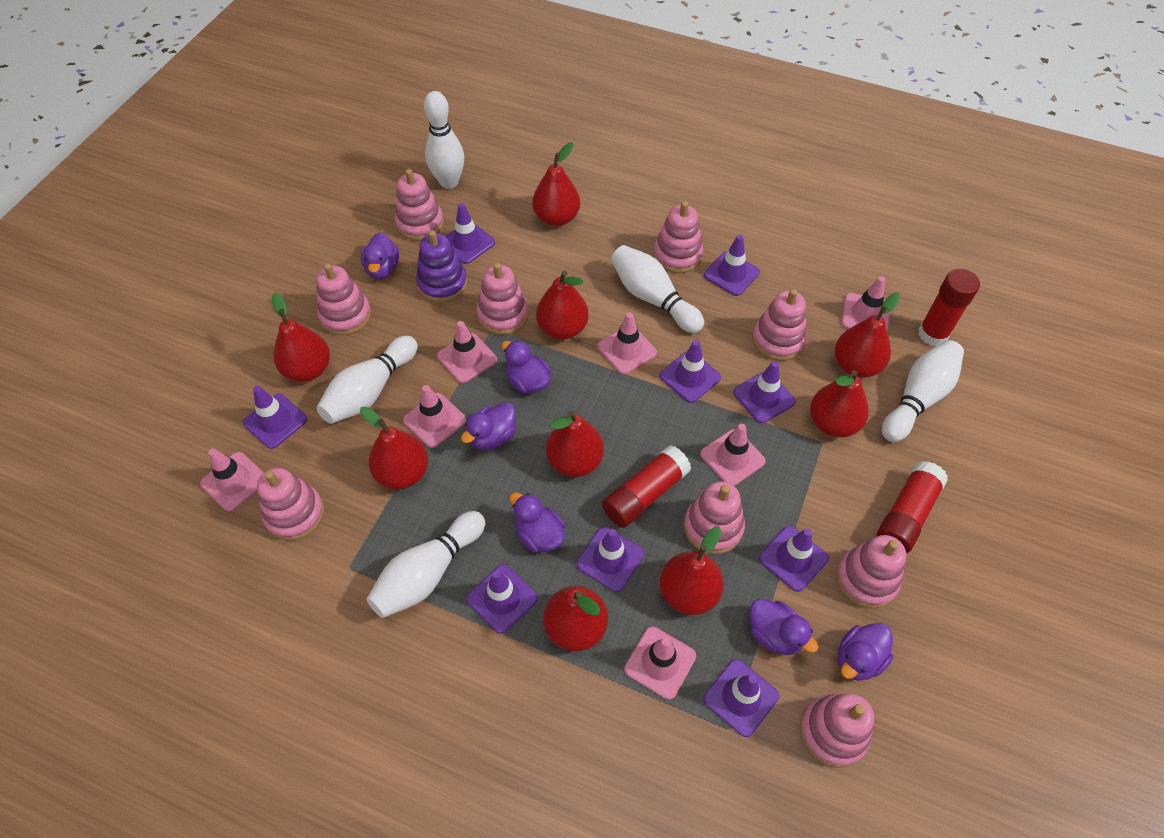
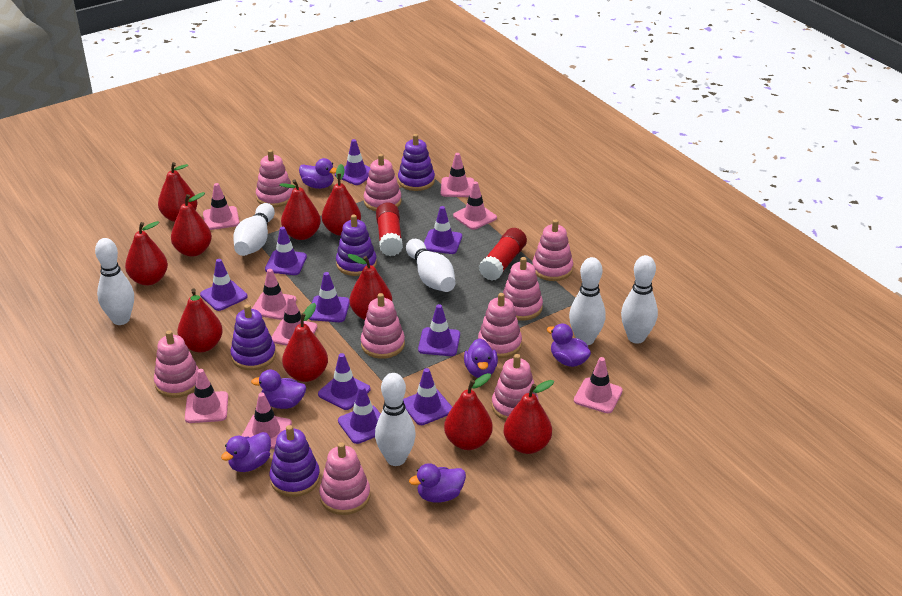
pink traffic cone: [200,448,264,512] [403,385,466,448] [437,321,497,383] [597,312,657,374] [624,626,696,700] [700,424,766,486] [841,276,890,332] = 7 -> [185,369,228,423] [203,183,240,230] [242,393,292,449] [252,269,296,320] [272,296,317,346] [441,153,474,197] [453,181,497,230] [574,357,623,413] = 8
purple stacking toy: [416,230,468,302] = 1 -> [230,304,276,370] [269,425,320,497] [336,215,377,276] [398,134,435,191] = 4
red glue stick: [602,445,691,528] [877,461,948,553] [918,269,980,346] = 3 -> [376,202,403,256] [479,228,527,281] = 2
red pear: [272,292,330,382] [360,407,428,489] [532,142,580,226] [536,271,589,339] [543,586,608,651] [546,411,604,477] [660,527,724,615] [810,370,869,437] [835,293,901,378] = 9 -> [125,221,168,285] [158,162,197,222] [171,192,212,257] [177,288,223,352] [280,179,321,240] [282,303,328,382] [322,164,361,236] [347,254,392,320] [444,373,493,450] [504,380,554,454] = 10
white bowling pin: [316,336,418,424] [366,511,485,618] [424,91,464,189] [611,245,704,333] [882,340,964,442] = 5 -> [95,238,134,325] [233,203,275,256] [375,373,416,466] [406,239,456,292] [569,257,606,345] [621,255,658,343] = 6

